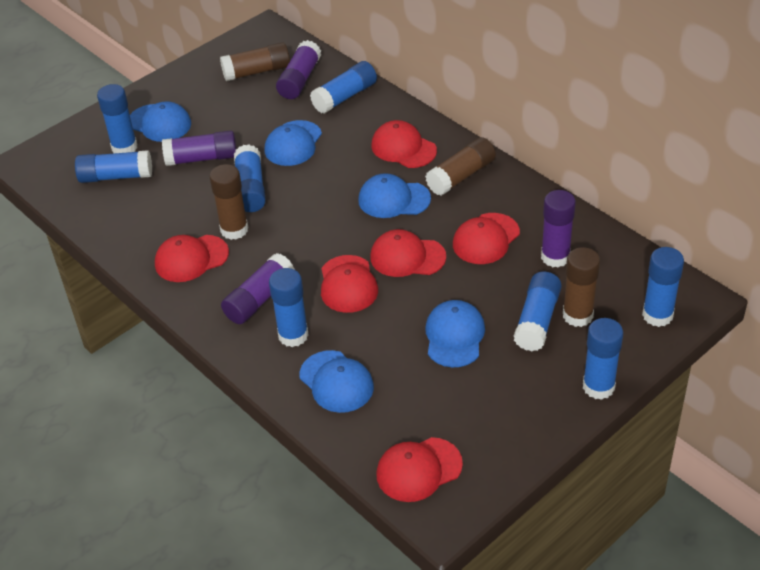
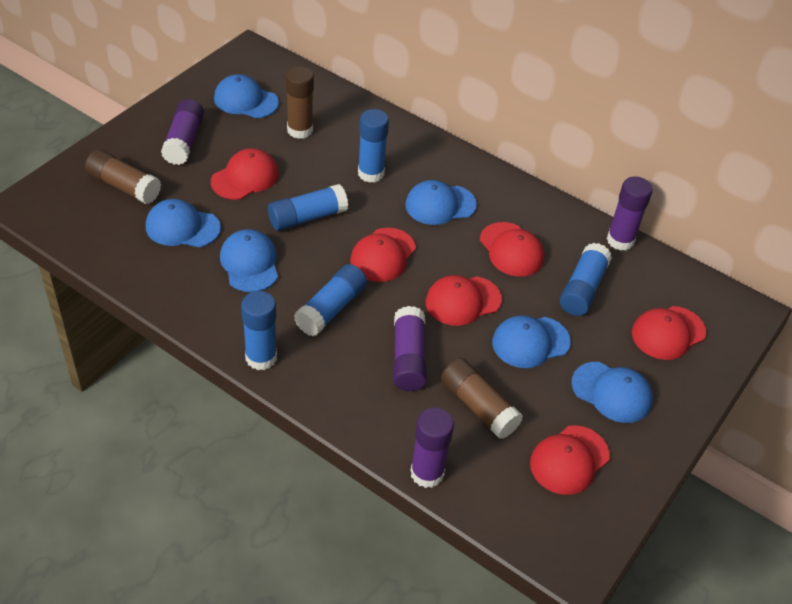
blue cap: [130,101,191,142] [264,120,322,166] [300,350,374,413] [358,173,431,218] [425,300,485,368] = 5 -> [146,199,221,247] [214,74,279,118] [220,229,278,292] [405,180,477,225] [492,316,571,368] [572,362,653,423] = 6
blue glue stick: [75,150,152,183] [97,84,138,153] [234,145,266,212] [269,268,309,347] [310,61,377,114] [514,272,562,351] [583,318,623,400] [642,247,684,327] = 8 -> [241,291,277,370] [268,184,348,231] [294,264,367,336] [358,109,389,183] [560,243,612,316] = 5
brown glue stick: [209,164,248,240] [220,42,290,81] [425,137,496,196] [563,247,600,327] = 4 -> [85,149,161,204] [286,66,314,139] [441,358,523,439] = 3

